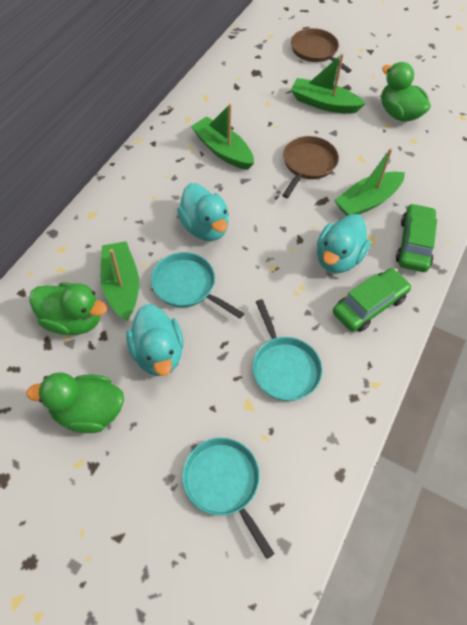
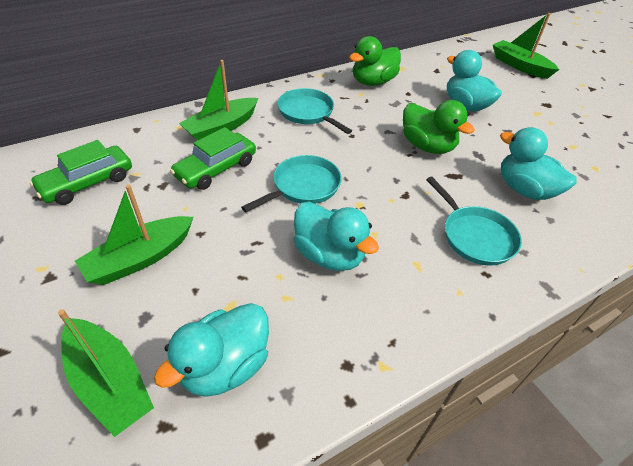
brown pan: [282,136,339,198] [291,28,351,73] = 2 -> none = 0
green duck: [26,372,124,433] [29,282,107,335] [381,62,431,122] = 3 -> [349,36,401,86] [403,100,475,154] = 2
turquoise duck: [126,304,184,376] [177,183,229,241] [317,214,370,273] = 3 -> [154,303,269,397] [294,202,379,271] [447,50,502,112] [500,127,577,200] = 4

